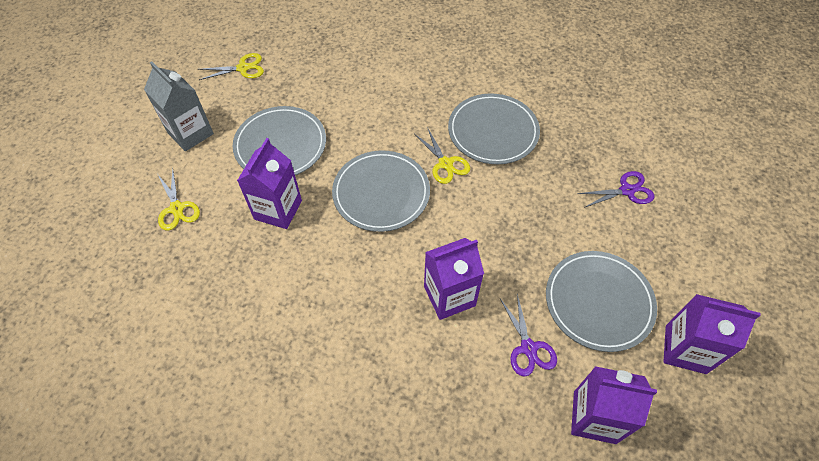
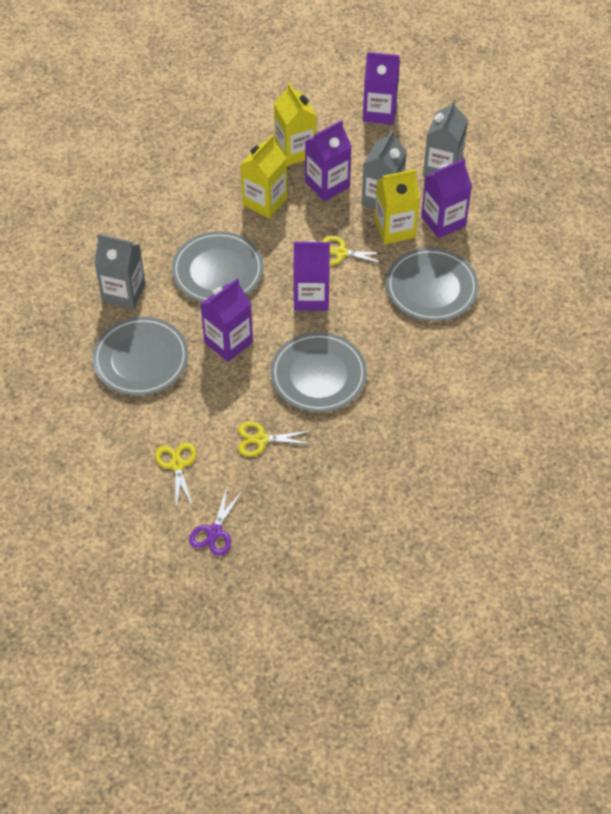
grey carton: [144,61,214,151] = 1 -> [94,234,145,309] [362,130,407,209] [423,100,468,176] = 3
purple carton: [237,138,302,229] [424,238,484,320] [571,366,657,444] [663,294,760,374] = 4 -> [200,278,253,362] [293,240,330,311] [305,120,352,201] [363,52,400,125] [421,159,472,238] = 5
purple scissors: [500,294,557,377] [578,171,654,208] = 2 -> [189,487,243,556] = 1
yellow carton: none = 0 -> [240,135,287,218] [274,82,317,166] [375,169,420,244] = 3

